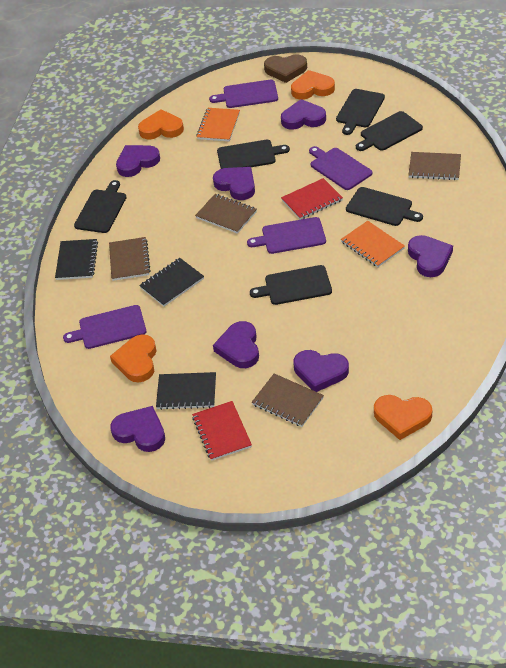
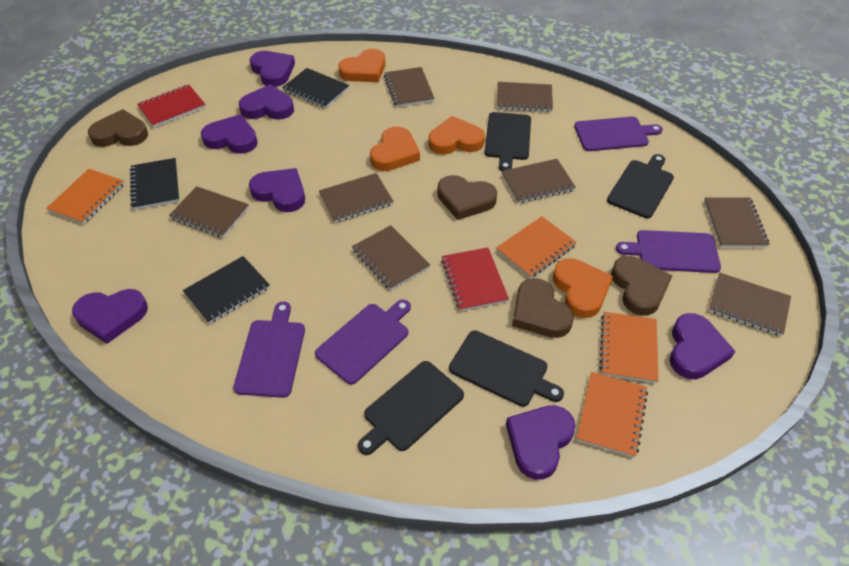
black cutting board: [74,180,127,233] [217,140,290,169] [250,265,332,305] [336,89,385,135] [346,187,423,226] [356,111,423,151] = 6 -> [358,361,464,455] [449,330,564,407] [484,112,531,171] [607,154,674,218] = 4
brown heart: [264,54,307,83] = 1 -> [88,109,148,147] [437,175,497,220] [512,278,574,338] [611,256,673,316] = 4
brown notebook: [109,237,151,281] [195,194,257,234] [252,373,324,427] [408,152,461,180] = 4 -> [169,186,249,238] [319,173,394,223] [352,225,430,290] [384,67,435,107] [497,82,553,112] [501,159,576,203] [704,197,769,247] [709,273,791,336] = 8
orange notebook: [196,108,240,141] [341,221,405,267] = 2 -> [46,169,125,224] [496,216,577,278] [577,372,648,458] [600,312,658,383] = 4

